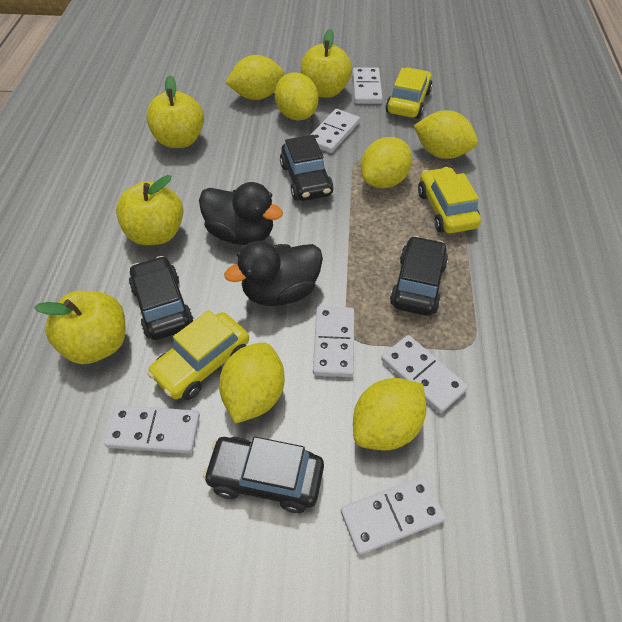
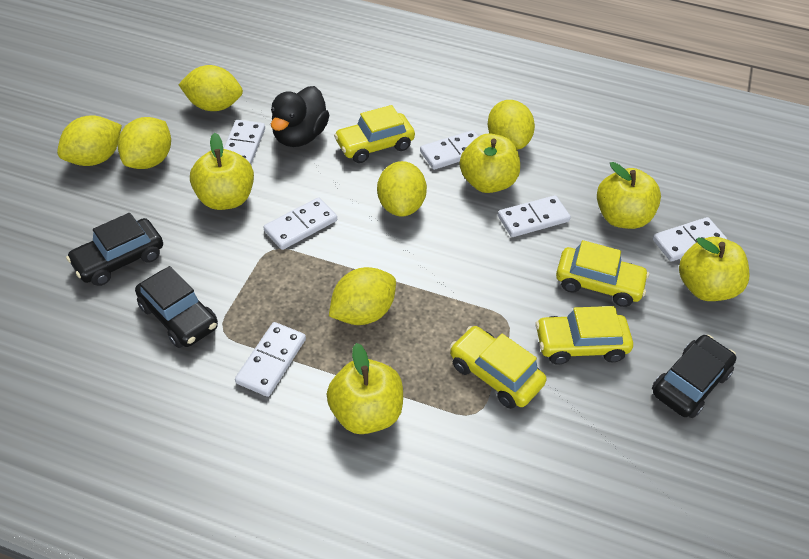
black car: [129,256,194,340] [203,437,324,513] [280,135,334,201] [390,236,448,316] = 4 -> [66,213,163,286] [135,266,218,348] [652,335,736,418] = 3
black duck: [199,182,283,245] [224,241,323,306] = 2 -> [271,86,329,147] = 1
yellow apple: [34,291,126,364] [116,175,184,245] [146,75,204,148] [301,29,352,98] = 4 -> [190,133,254,210] [327,343,403,434] [460,133,520,193] [597,162,661,229] [679,237,749,301] = 5
yellow car: [147,310,249,400] [386,68,432,119] [418,167,481,233] = 3 -> [334,105,415,163] [450,326,546,409] [536,306,633,365] [556,240,649,307] = 4

